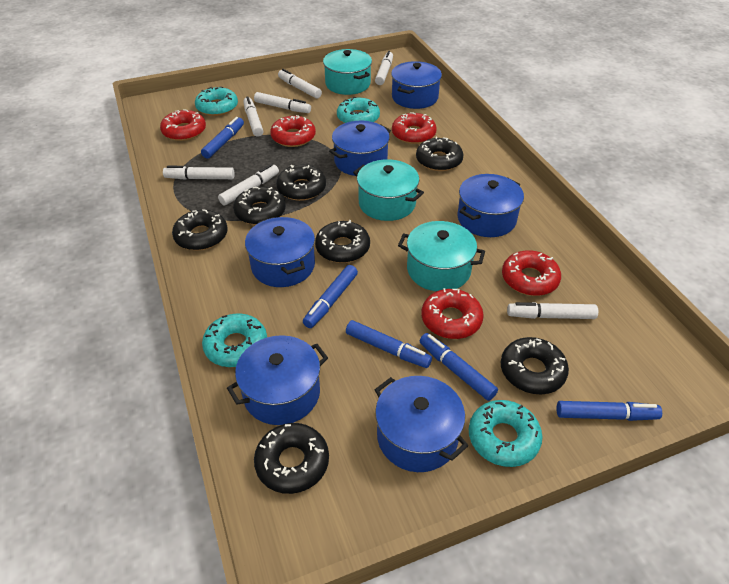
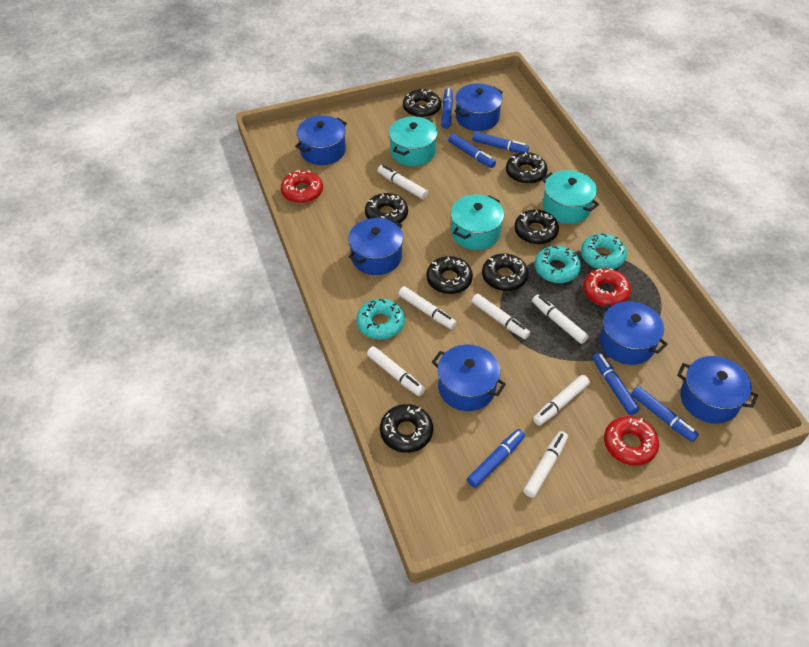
blue marker: [201,117,244,159] [303,265,358,328] [346,320,432,368] [420,333,498,401] [556,401,662,421] = 5 -> [441,88,453,129] [448,134,496,168] [467,429,525,488] [472,132,529,153] [592,352,640,415] [631,386,699,442] = 6
red donut: [160,109,206,141] [270,115,316,147] [392,112,437,144] [421,288,484,339] [502,250,561,296] = 5 -> [281,170,323,203] [583,268,631,306] [604,416,659,466] = 3
turquoise donut: [195,86,238,116] [202,313,267,367] [337,97,380,123] [469,400,543,467] = 4 -> [356,299,405,339] [535,246,581,283] [581,233,627,269] = 3

